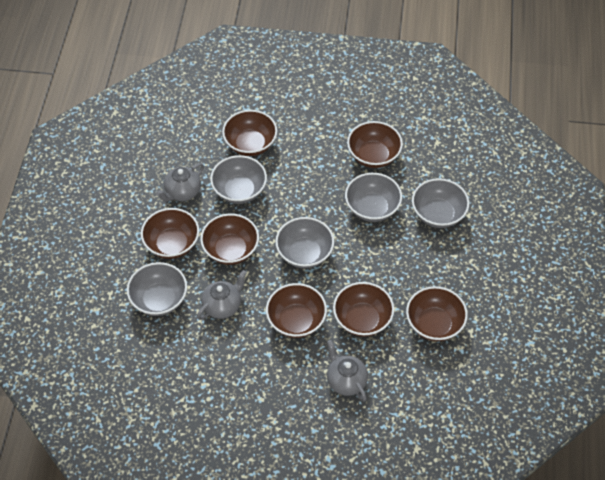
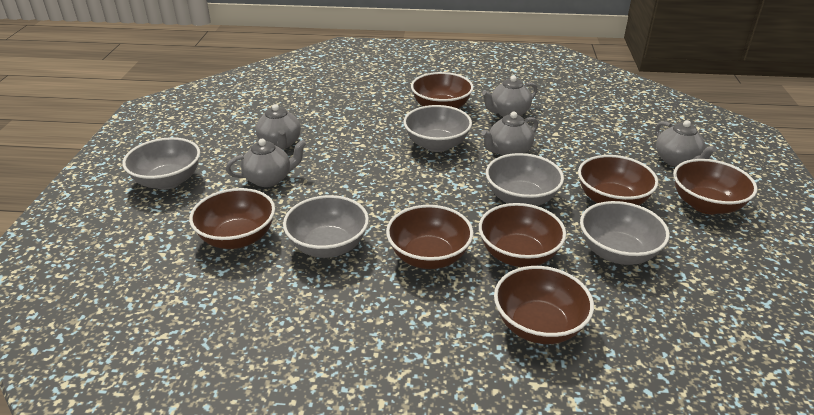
grey teapot: [156,163,204,201] [196,270,247,320] [327,340,368,401] = 3 -> [226,139,306,187] [256,104,301,149] [481,112,538,156] [482,76,538,117] [655,120,717,167] = 5

